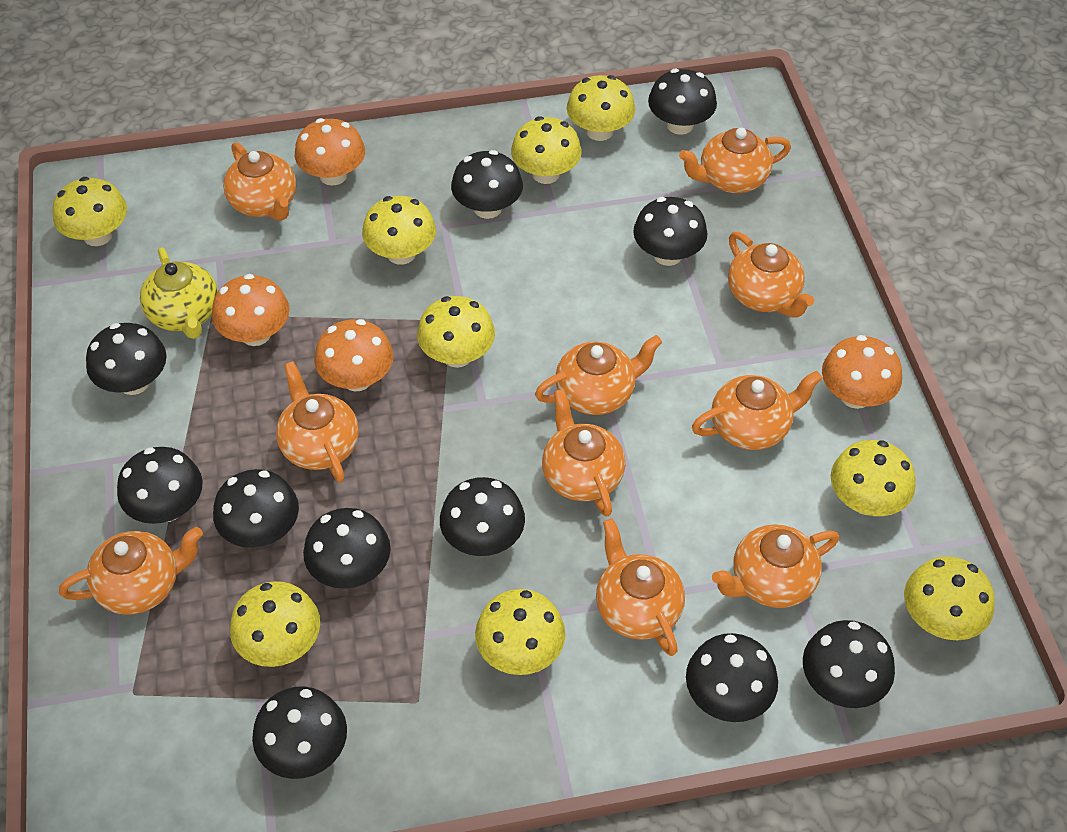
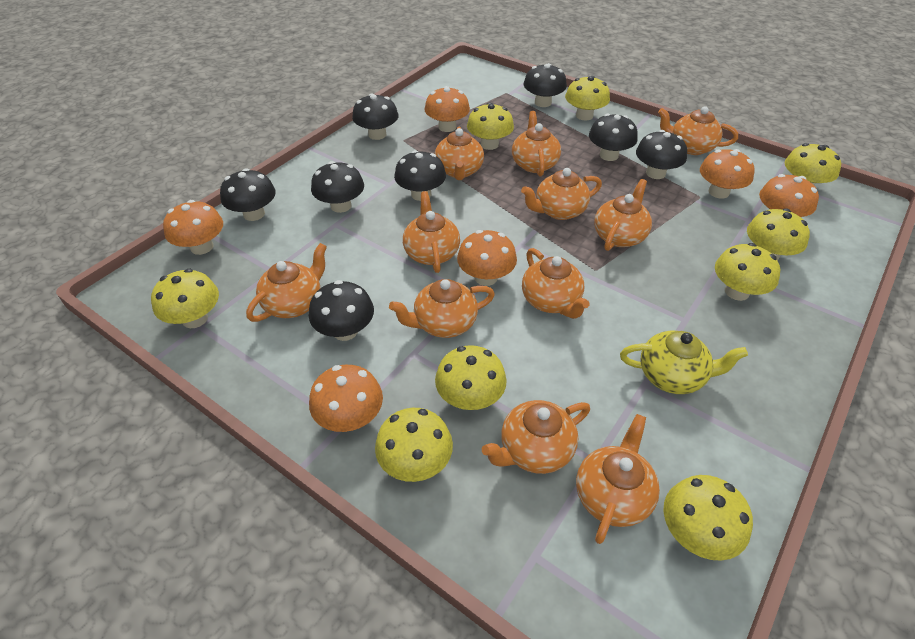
black mushroom: [86,323,166,395] [117,447,203,524] [213,469,299,548] [252,686,347,779] [303,508,390,589] [440,477,525,556] [451,150,523,219] [633,197,707,266] [648,69,717,135] [686,633,778,722] [803,620,895,708] = 11 -> [220,168,276,221] [309,280,374,341] [311,161,364,213] [352,93,398,140] [394,150,446,201] [523,63,567,107] [589,114,638,161] [636,130,687,179] = 8
orange mushroom: [212,274,289,346] [295,118,365,186] [314,319,394,391] [822,335,902,409] = 4 -> [163,200,223,255] [309,365,383,432] [425,86,470,132] [457,230,517,286] [700,149,754,198] [759,174,819,217] = 6
orange teapot: [59,527,203,615] [223,142,296,221] [276,361,359,483] [535,335,662,415] [542,389,626,517] [596,518,685,656] [679,128,791,193] [692,371,823,450] [712,524,839,608] [728,232,814,317] = 10 -> [246,243,327,322] [389,279,495,338] [403,191,460,273] [435,127,484,180] [482,400,590,474] [512,111,561,176] [521,168,602,220] [522,248,590,319] [576,414,660,544] [594,179,652,251] [658,106,738,155] = 11

